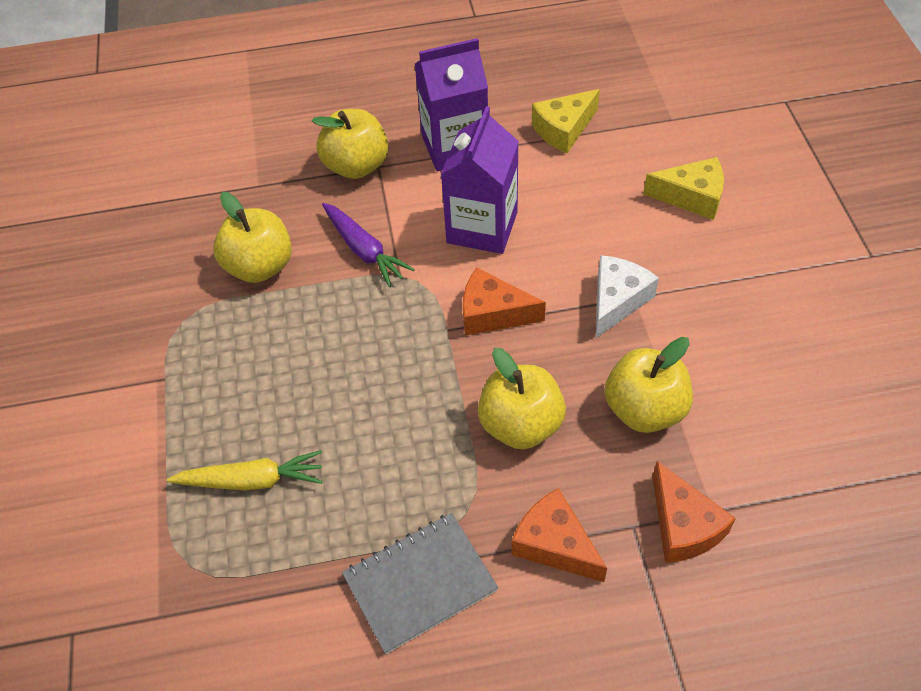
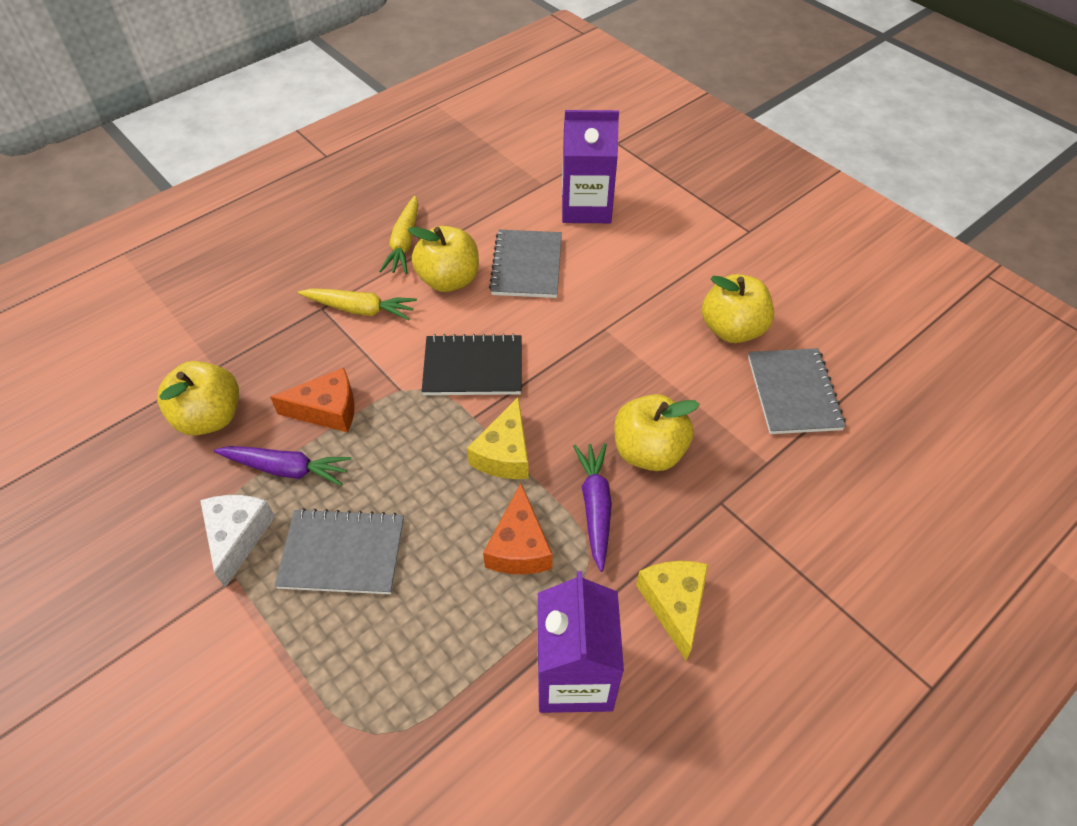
black notebook: none = 0 -> [422,333,521,395] = 1
grey notebook: [342,513,498,654] = 1 -> [275,508,404,594] [489,230,562,298] [748,348,846,434] = 3
orange cheese: [463,268,546,336] [512,488,607,582] [653,461,736,563] = 3 -> [270,368,355,433] [483,483,553,574] = 2
purple carrot: [322,203,415,287] = 1 -> [214,446,351,486] [573,443,612,572] = 2
yellow carrot: [167,450,323,491] = 1 -> [298,288,417,320] [380,196,419,274] = 2

